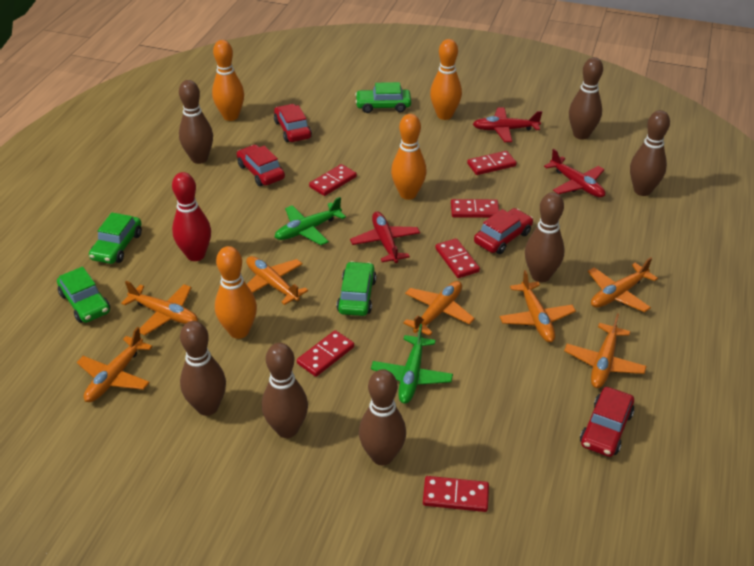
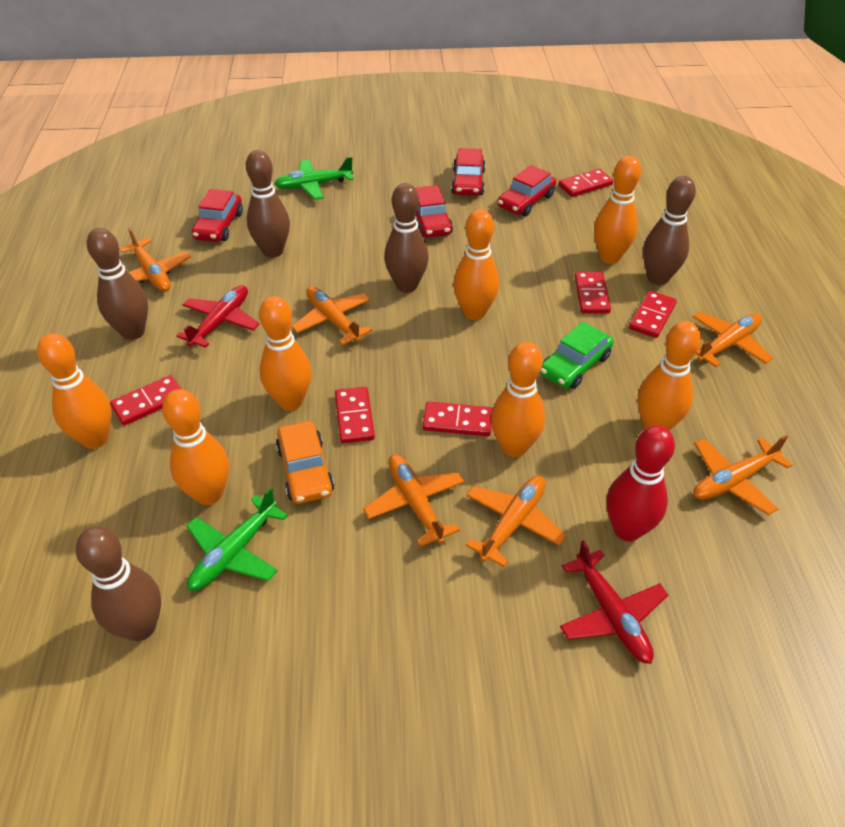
brown bowling pin: [179,80,213,164] [180,321,226,416] [262,343,308,438] [359,369,406,465] [525,192,564,282] [569,57,603,140] [630,110,670,196] = 7 -> [76,527,161,641] [87,228,148,340] [246,150,290,258] [384,183,429,293] [643,176,696,285] = 5
green car: [57,267,110,323] [89,213,142,264] [337,261,376,316] [355,82,411,113] = 4 -> [540,321,614,389] = 1
orange bowling pin: [212,40,244,121] [215,246,257,339] [391,114,427,200] [430,39,462,120] = 4 -> [37,333,112,449] [162,389,229,505] [259,296,312,410] [453,209,499,320] [491,342,545,457] [594,156,641,264] [638,321,701,430] = 7
orange car: none = 0 -> [276,421,334,504] = 1
orange plane: [77,327,153,402] [121,281,198,335] [246,256,308,305] [403,281,475,336] [499,270,576,342] [564,313,646,388] [588,257,658,312] = 7 -> [119,228,191,292] [291,286,372,345] [363,454,464,547] [466,475,567,567] [693,312,773,367] [693,435,792,515] = 6
red plane: [350,212,420,263] [473,107,542,142] [544,149,605,198] = 3 -> [177,285,260,348] [560,540,668,664] = 2

